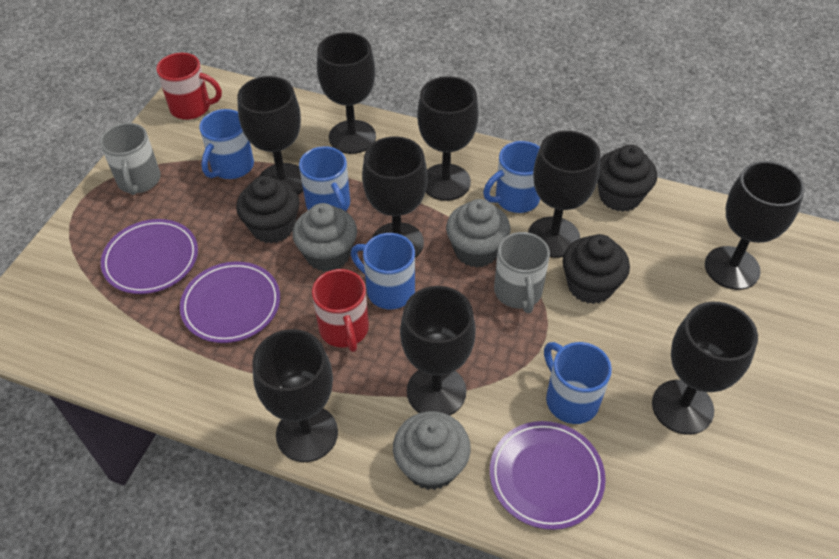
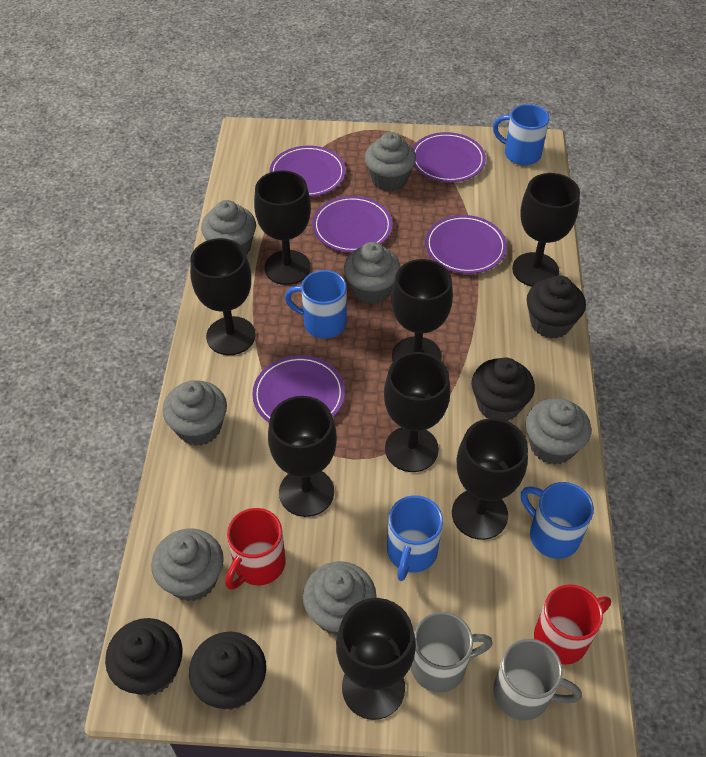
black cupcake: [236,176,300,243] [563,234,630,304] [597,145,657,212] = 3 -> [105,618,183,696] [189,631,266,710] [472,358,535,421] [527,275,586,338] = 4
black goblet: [237,76,303,195] [252,329,338,462] [317,32,376,154] [362,136,428,258] [400,286,476,415] [417,76,479,201] [528,131,600,258] [652,302,758,435] [705,161,805,290] = 9 -> [190,238,255,355] [254,170,311,285] [268,396,337,517] [336,598,416,720] [384,352,450,472] [391,259,453,362] [452,418,528,540] [512,173,580,287] = 8
blue mug: [199,109,254,179] [299,146,350,211] [351,233,415,309] [483,141,540,213] [544,342,612,424] = 5 -> [285,270,347,339] [387,495,443,581] [493,104,549,165] [521,482,594,559] = 4
grey cupcake: [293,203,357,272] [393,411,471,490] [446,199,511,268] = 3 -> [151,528,224,601] [162,381,227,446] [201,200,256,255] [303,561,376,636] [344,242,400,304] [365,132,416,191] [526,398,591,465] = 7
purple plate: [101,219,198,294] [180,262,280,343] [490,421,606,530] = 3 -> [252,355,345,422] [269,146,346,197] [313,196,392,253] [413,132,486,182] [425,215,507,274] = 5

